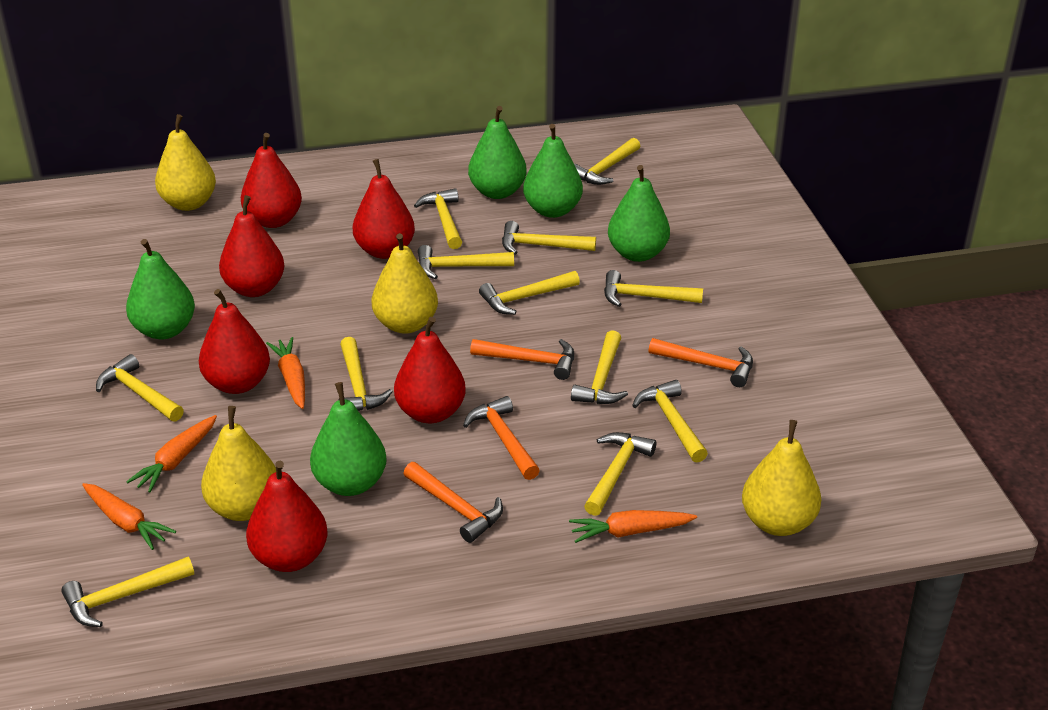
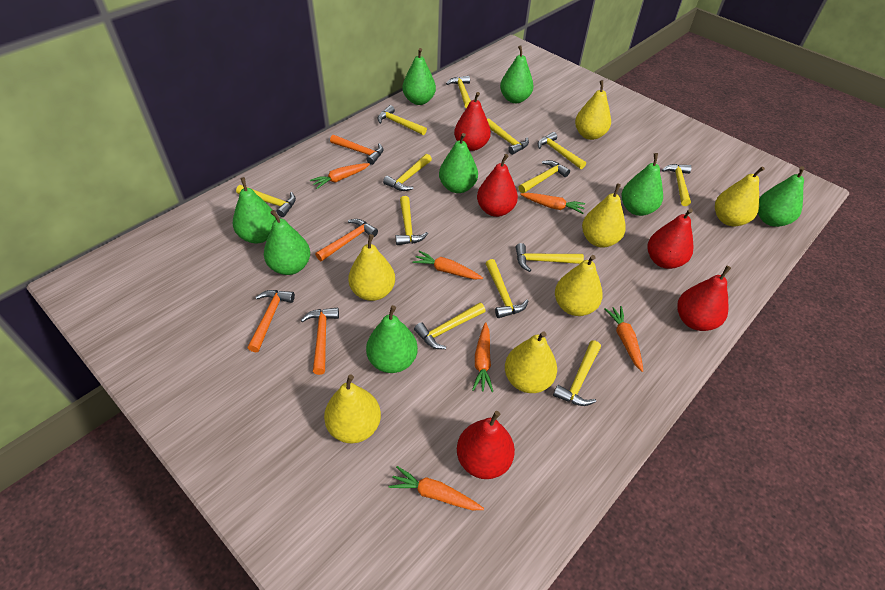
green pear: [126,239,195,340] [310,382,387,496] [468,106,527,199] [523,124,583,218] [608,165,670,262] = 5 -> [233,177,276,243] [264,210,310,275] [366,305,418,373] [402,48,436,105] [439,133,478,193] [500,45,534,103] [622,153,663,216] [758,166,804,227] = 8
orange carrot: [82,483,176,550] [126,415,217,493] [266,337,305,409] [569,510,697,543] = 4 -> [310,163,370,189] [388,466,484,510] [412,251,483,279] [472,322,493,392] [520,193,585,214] [604,306,643,372] = 6
red pear: [199,289,270,394] [219,195,285,297] [241,133,302,228] [246,461,328,572] [353,159,415,259] [394,317,466,423] = 6 -> [454,92,491,151] [457,411,515,479] [477,154,518,217] [647,208,693,269] [677,266,731,331] = 5
yellow hammer: [61,557,194,627] [96,354,184,422] [340,337,393,411] [414,188,462,249] [418,245,514,279] [479,271,580,315] [502,221,596,255] [571,330,628,404] [574,138,640,185] [584,432,656,516] [604,270,703,307] [632,380,708,463] = 12 -> [236,185,296,217] [377,105,427,135] [383,154,432,191] [396,196,428,245] [414,302,485,349] [446,76,471,108] [486,259,528,318] [487,118,529,155] [516,243,584,272] [519,160,570,193] [538,132,586,169] [553,341,601,406] [662,164,691,206] = 13
yellow pear: [155,114,216,211] [201,406,276,521] [371,233,438,334] [742,420,821,536] = 4 -> [324,374,381,443] [348,234,395,301] [505,331,557,393] [555,255,603,316] [575,80,611,140] [582,183,626,247] [715,166,765,226] = 7

